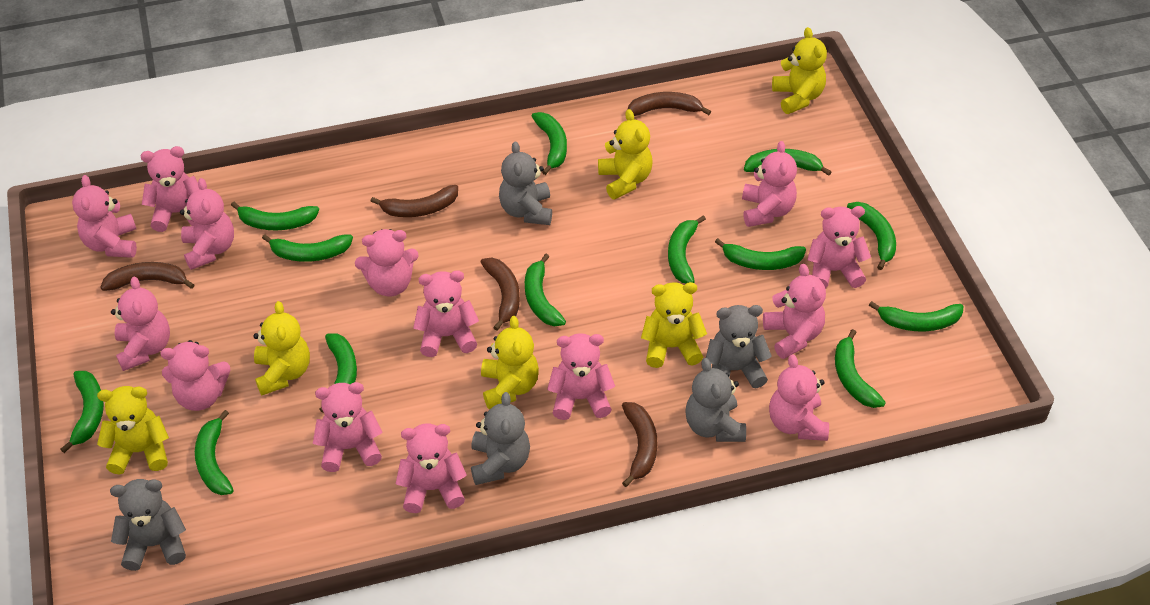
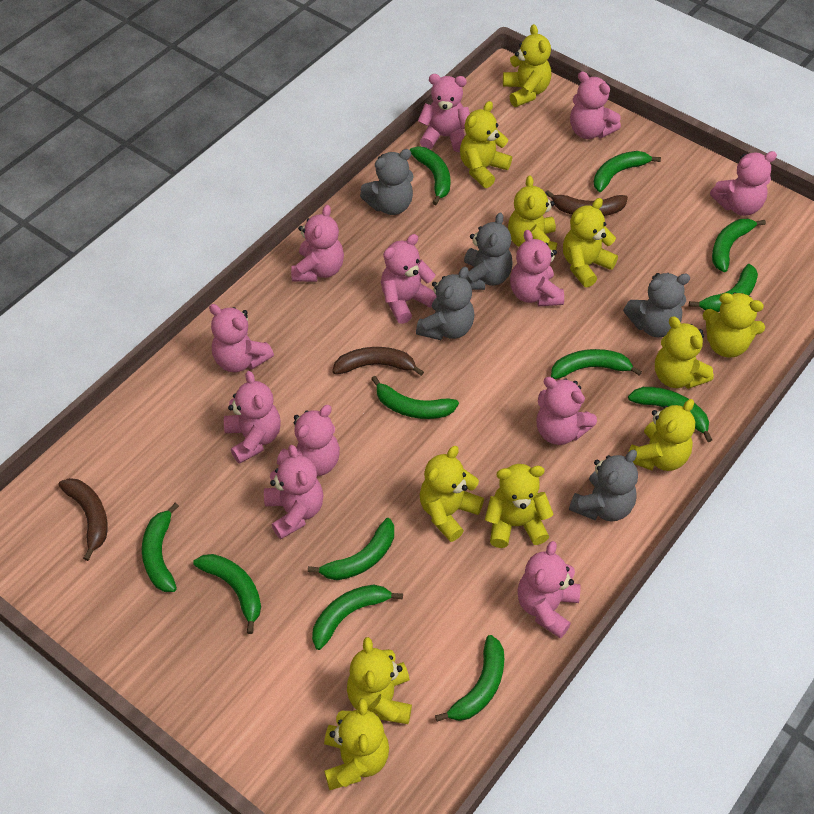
brown banana: [100,262,194,291] [371,185,458,217] [481,258,520,331] [622,402,657,487] [628,92,711,116] = 5 -> [59,478,108,561] [332,347,424,376] [546,190,628,216] = 3
green banana: [60,371,104,453] [195,410,234,495] [231,201,319,230] [262,234,353,262] [319,333,357,413] [525,254,566,326] [531,112,567,175] [668,215,706,284] [715,238,806,270] [744,149,831,176] [835,329,886,408] [847,202,896,270] [869,301,963,331] = 13 -> [142,503,179,592] [193,554,261,634] [308,518,394,580] [312,584,403,650] [371,376,459,419] [410,146,450,205] [435,635,504,722] [551,349,642,379] [594,151,661,192] [628,387,712,442] [689,264,758,312] [712,219,766,272] = 12
pink teddy bear: [72,175,137,258] [111,277,170,371] [141,146,200,232] [160,340,230,411] [180,178,234,270] [313,382,383,472] [355,229,418,297] [396,423,467,513] [413,270,479,357] [547,333,615,420] [742,141,797,227] [763,264,826,359] [769,354,829,441] [807,206,871,289] = 14 -> [209,304,274,372] [224,371,281,464] [264,445,324,539] [277,405,340,476] [291,205,344,282] [381,234,436,324] [418,74,470,152] [510,230,564,306] [517,541,581,639] [537,377,597,445] [570,71,621,139] [710,151,777,216] = 12
yellow teddy bear: [97,386,169,475] [254,301,310,395] [481,316,539,409] [598,109,653,200] [641,282,707,368] [772,27,827,114] = 6 -> [324,698,389,790] [347,637,412,724] [420,446,484,542] [460,101,512,188] [485,464,554,548] [503,24,551,107] [508,175,557,256] [563,198,618,288] [629,399,695,471] [655,316,714,389] [703,292,765,358] = 11

